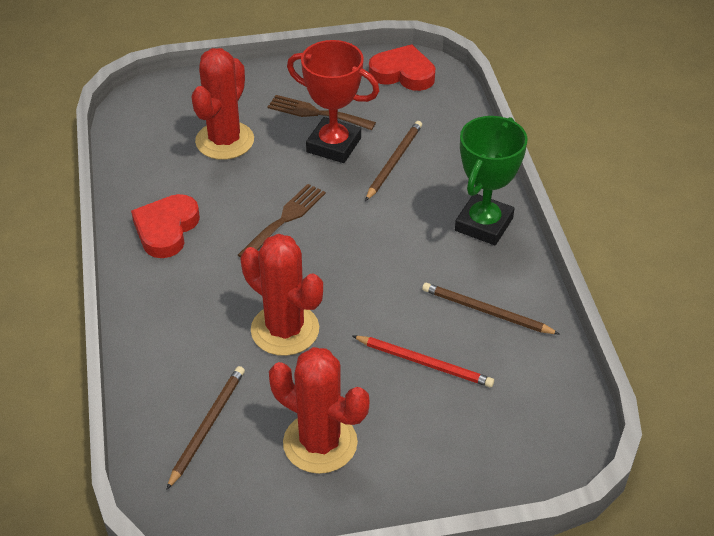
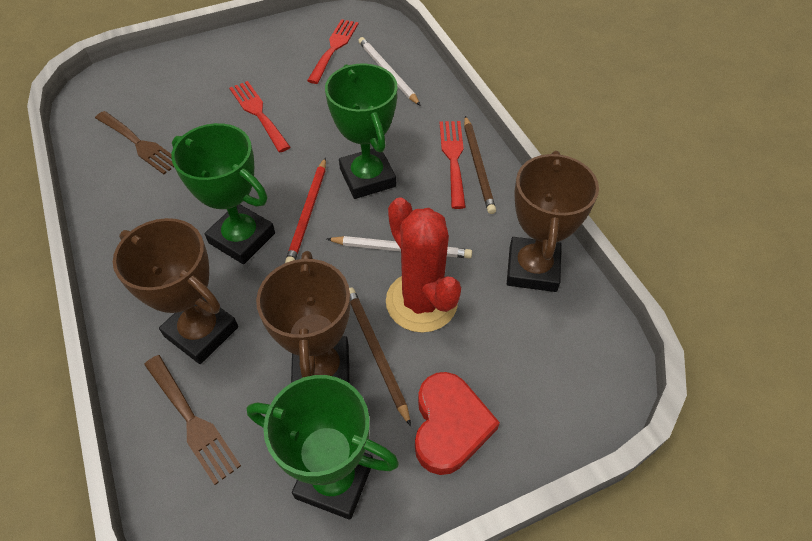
brown pencil: [166,366,245,490] [365,121,422,201] [422,283,559,334] = 3 -> [349,287,411,426] [464,116,496,214] = 2
brown trophy: none = 0 -> [113,218,238,364] [256,251,350,384] [507,151,599,292] = 3
green trophy: [455,116,528,245] = 1 -> [171,123,275,264] [247,375,399,520] [325,63,397,199] = 3
red cactus: [192,48,254,160] [241,234,323,356] [269,347,369,474] = 3 -> [386,197,461,333] = 1
red fork: none = 0 -> [229,81,290,152] [307,19,359,84] [440,121,466,209] = 3
red heart: [131,194,200,258] [369,44,435,91] = 2 -> [415,372,500,475] = 1
red trophy: [287,40,379,163] = 1 -> none = 0
white pencil: none = 0 -> [327,236,472,259] [358,37,421,106] = 2

